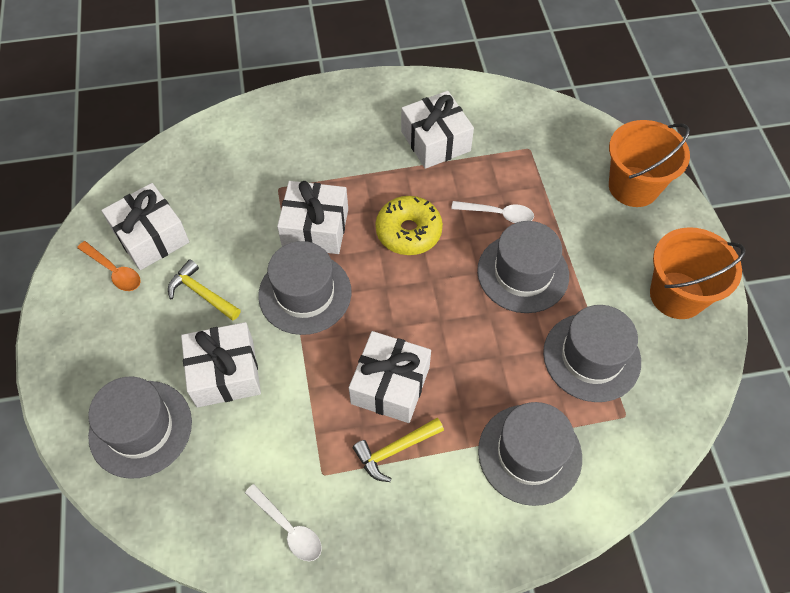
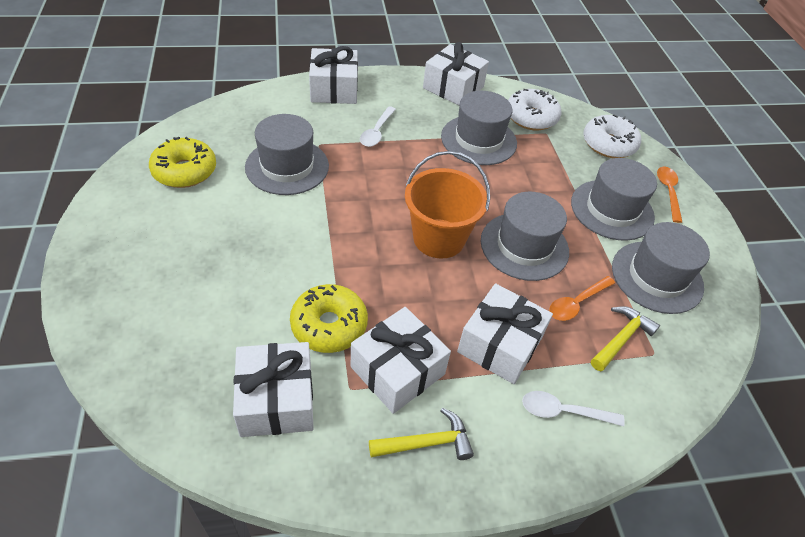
orange bucket: [609,120,690,207] [650,227,745,319] = 2 -> [405,151,490,258] = 1
orange spoon: [77,241,141,291] = 1 -> [549,276,615,321] [657,167,682,223] = 2
white donut: none = 0 -> [508,89,561,130] [583,114,641,158] = 2
yellow donut: [375,196,443,255] = 1 -> [149,137,216,188] [290,284,368,353] = 2

